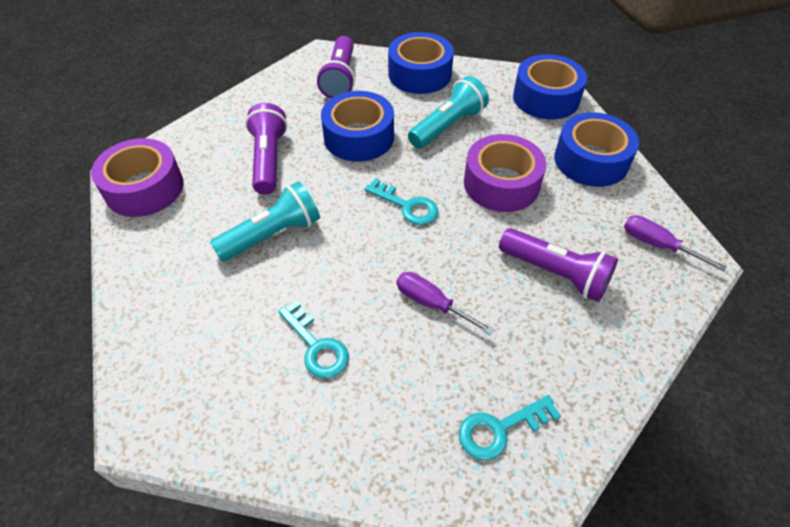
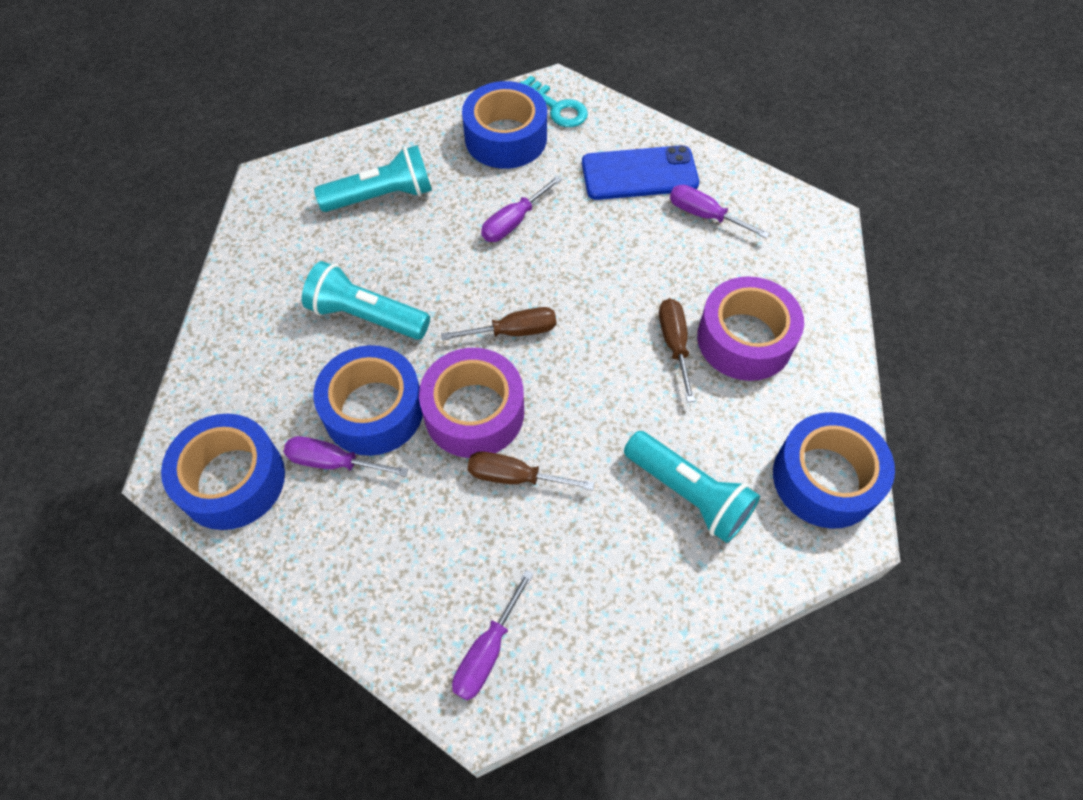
blue phone: none = 0 -> [582,145,699,200] = 1
brown screwdriver: none = 0 -> [441,307,556,340] [468,452,595,490] [659,298,695,402] = 3
purple flashlight: [245,103,288,195] [317,36,355,99] [499,228,618,302] = 3 -> none = 0
purple screwdriver: [397,272,494,335] [624,215,727,272] = 2 -> [284,436,408,477] [452,570,534,701] [481,176,562,242] [670,185,770,239] = 4
turquoise flashlight: [210,181,320,262] [408,76,489,148] = 2 -> [302,261,430,340] [314,145,432,212] [624,431,760,543] = 3
turquoise key: [278,300,349,378] [365,178,438,225] [459,395,561,460] = 3 -> [520,76,588,127] = 1

